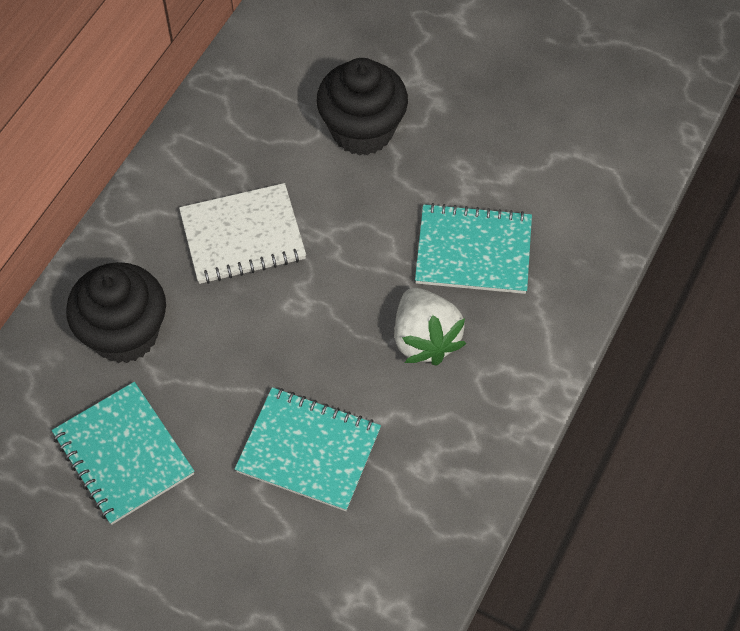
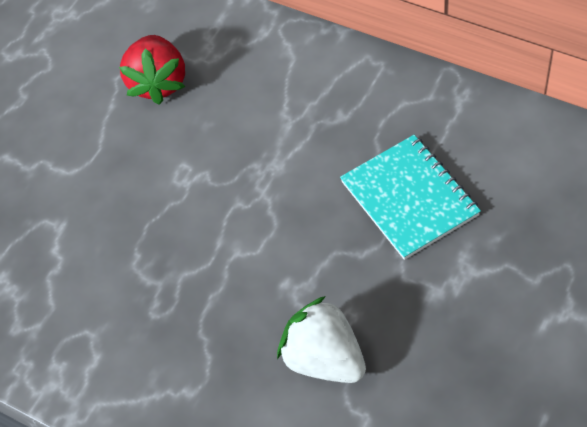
black cupcake: [66,262,166,363] [317,58,408,156] = 2 -> none = 0
red strawberry: none = 0 -> [119,35,185,105] = 1
turquoise notebook: [52,382,195,525] [235,387,381,511] [415,203,532,294] = 3 -> [340,135,481,260] = 1
white notebook: [179,183,306,284] = 1 -> none = 0

